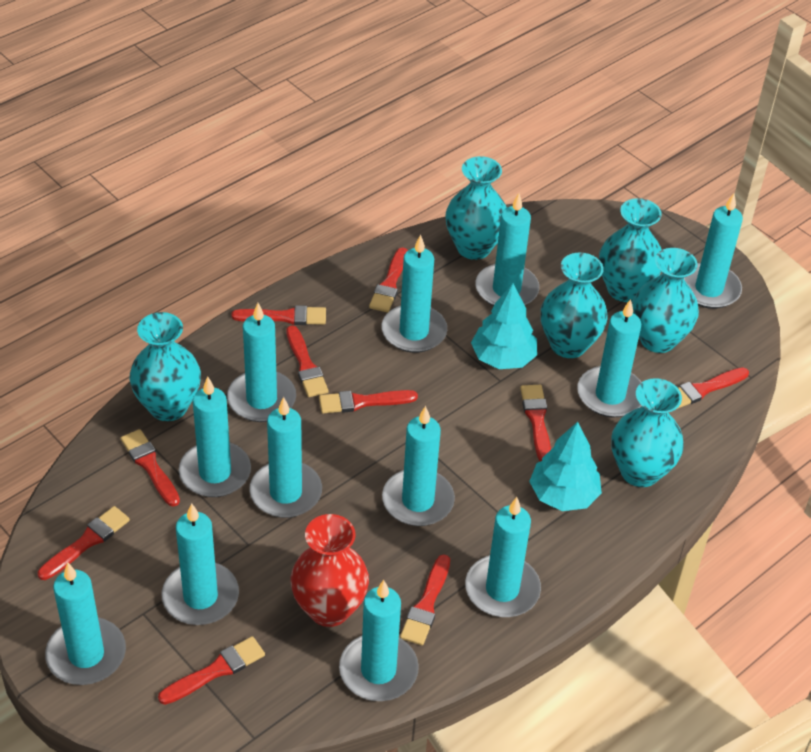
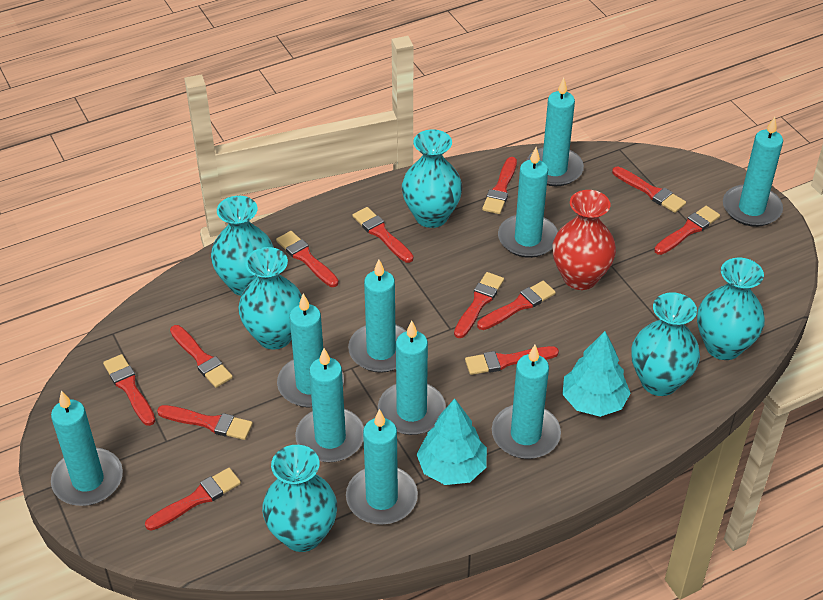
red brush: [38,506,130,580] [121,429,180,506] [158,636,265,705] [231,305,326,325] [286,325,328,397] [319,390,418,414] [369,247,408,312] [400,554,450,646] [520,385,551,461] [677,367,749,409] = 10 -> [103,354,155,426] [145,468,241,531] [157,405,253,440] [170,325,233,388] [276,231,339,287] [352,207,414,263] [454,272,504,338] [465,346,559,375] [477,281,556,330] [482,157,517,214] [612,167,686,213] [654,206,720,255] = 12
turquoise candle: [45,562,126,685] [162,503,239,625] [178,377,251,497] [227,303,296,422] [249,397,322,518] [339,580,419,701] [382,235,447,353] [382,406,455,526] [465,497,541,617] [475,193,539,306] [577,299,642,418] [684,194,743,309] = 12 -> [51,391,123,506] [277,294,344,407] [295,348,364,462] [346,409,418,525] [348,260,406,373] [378,321,446,435] [492,345,561,459] [498,147,558,258] [526,78,584,186] [723,117,783,227] = 10

